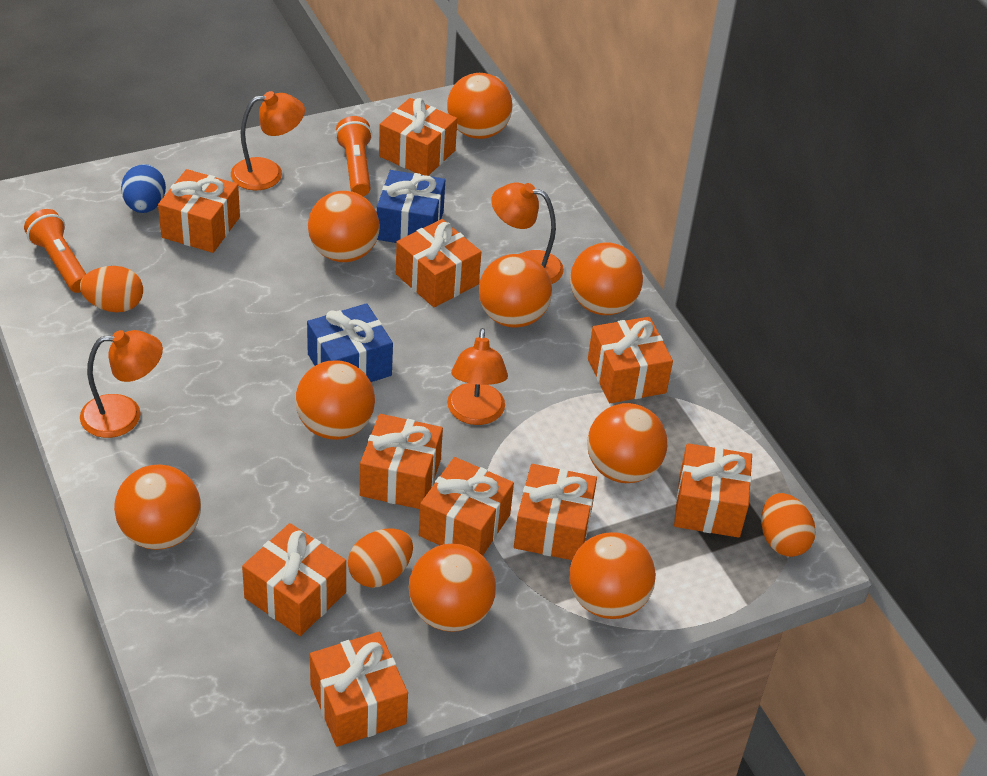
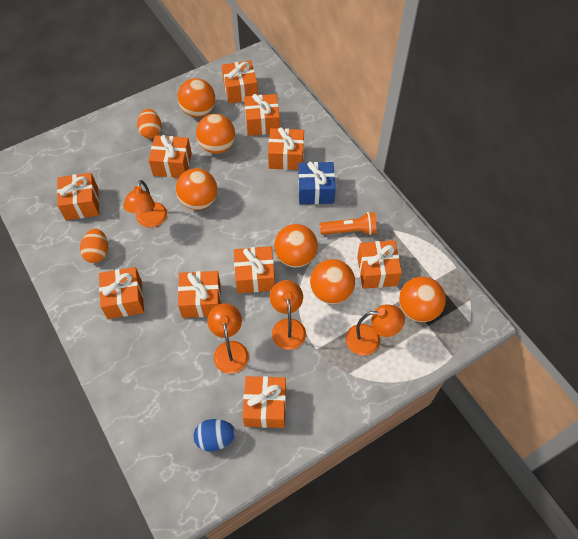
blue gift: [307,303,393,382] [377,170,445,243] = 2 -> [298,162,336,204] = 1
orange ball: [114,465,201,550] [295,360,375,440] [308,191,380,262] [409,543,496,632] [447,73,513,139] [479,254,552,328] [569,532,656,619] [570,243,643,315] [587,403,667,483] = 9 -> [176,168,217,210] [177,78,215,117] [196,114,235,154] [274,224,318,268] [310,259,355,304] [399,277,446,322] = 6
orange egg: [80,266,143,312] [348,529,413,588] [761,493,816,557] = 3 -> [80,229,108,263] [137,109,162,139] = 2
orange flashlight: [24,209,86,293] [335,116,372,196] = 2 -> [320,212,377,235] = 1

